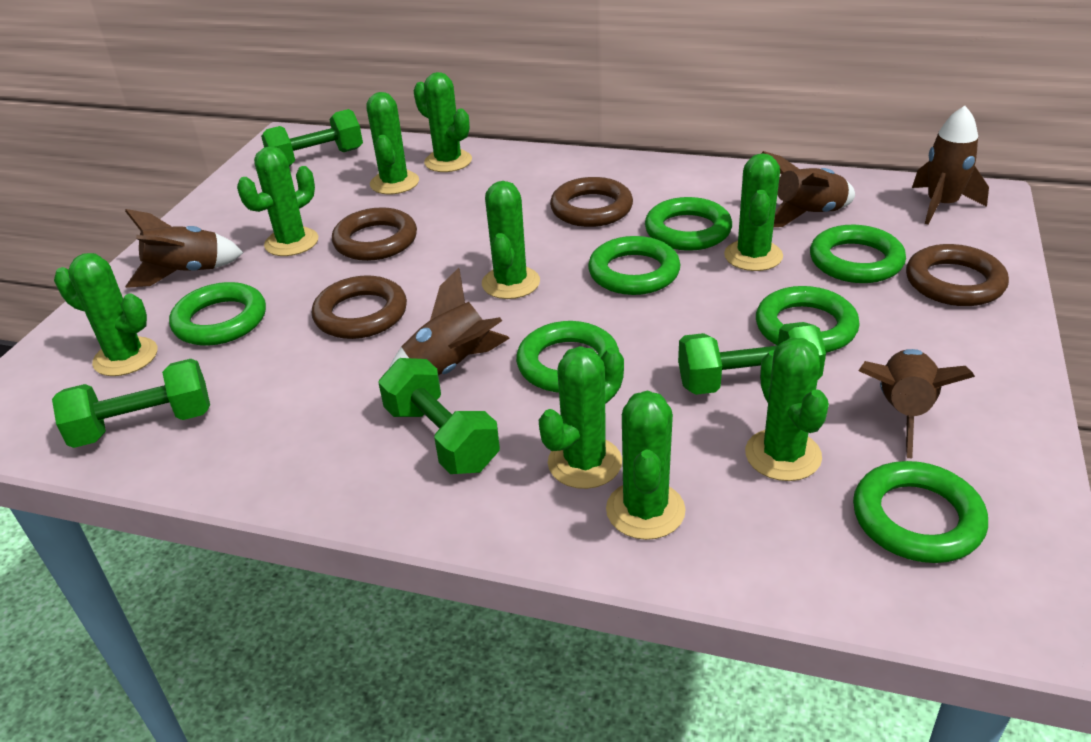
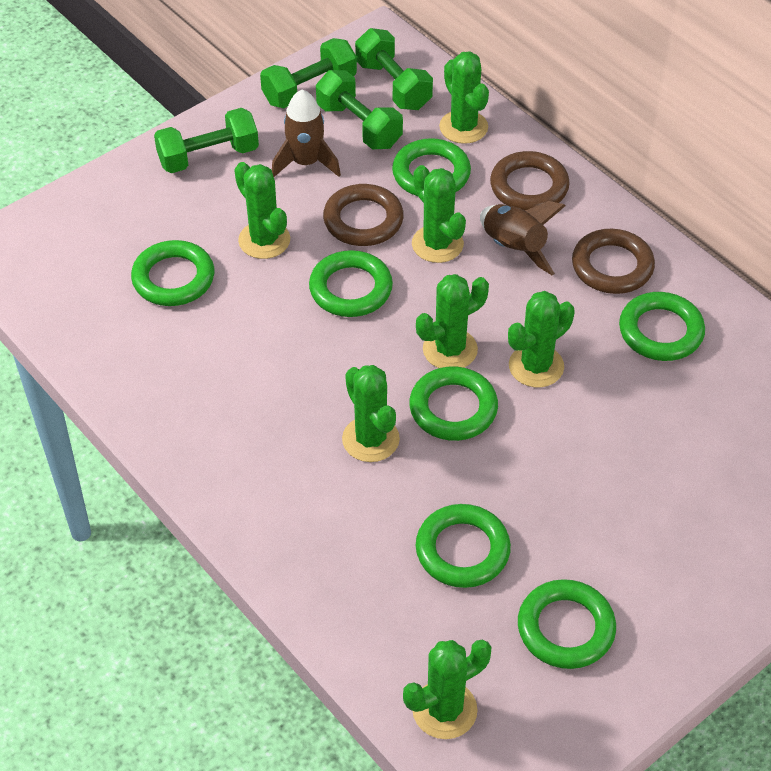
brown ring: [312,275,407,339] [332,207,417,261] [550,177,633,227] [906,244,1009,306] = 4 -> [323,184,404,246] [490,151,570,210] [572,229,655,294] = 3
brown rocket: [125,209,243,288] [389,268,510,375] [761,151,855,227] [858,349,975,458] [912,106,989,225] = 5 -> [272,89,341,177] [480,201,566,276] = 2
green cactus: [54,253,157,376] [237,146,318,256] [366,92,419,194] [413,72,472,172] [482,181,540,299] [539,346,624,489] [606,391,686,540] [724,153,783,271] [745,338,829,481] = 9 -> [234,162,290,259] [342,365,400,462] [403,640,491,739] [412,165,466,263] [416,274,489,368] [439,51,489,144] [508,291,575,387] = 7

